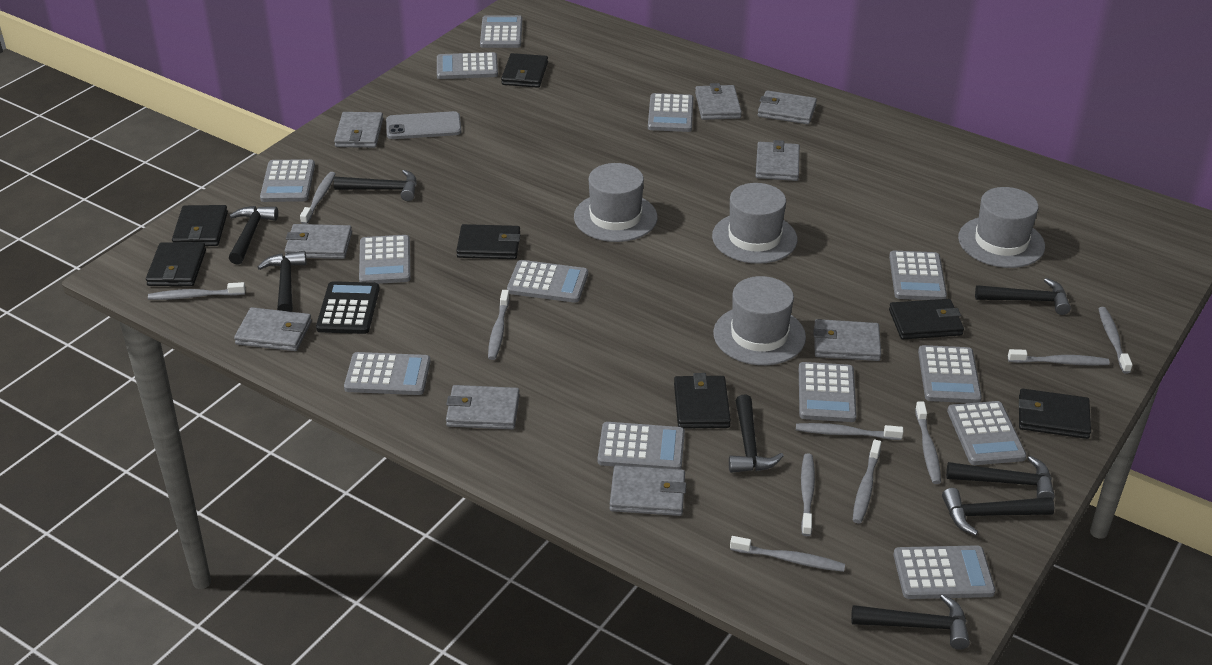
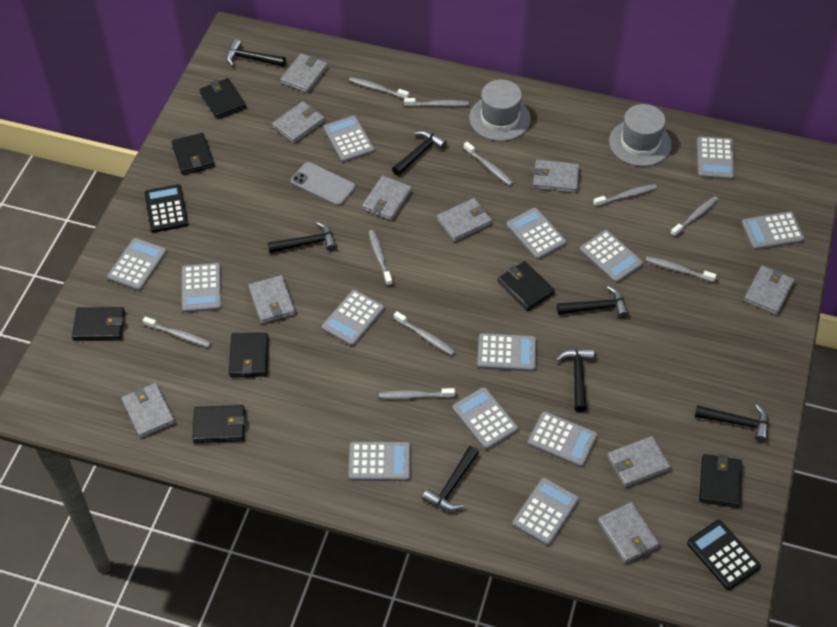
black calculator: [316,281,380,334] = 1 -> [145,184,188,233] [687,520,761,590] = 2
black hammer: [229,206,278,264] [257,251,307,312] [334,170,417,201] [729,395,784,473] [851,594,970,650] [942,488,1055,535] [946,456,1055,500] [975,278,1071,315] = 8 -> [226,39,286,67] [268,222,337,253] [392,130,447,176] [422,446,479,511] [556,348,594,412] [557,286,628,318] [695,404,769,442] = 7
grey hat: [574,163,657,242] [712,183,797,264] [713,276,806,365] [958,187,1045,268] = 4 -> [469,80,531,141] [609,104,672,166] = 2
grey wallet: [234,307,312,351] [285,224,352,259] [334,112,383,148] [446,385,520,429] [610,465,686,516] [695,83,742,120] [756,140,800,181] [758,90,817,124] [814,319,881,361] = 9 -> [121,383,175,438] [248,275,295,324] [272,101,325,144] [280,53,328,93] [362,176,412,221] [437,198,492,242] [533,160,580,193] [598,502,660,563] [607,436,671,487] [744,265,795,315] = 10

